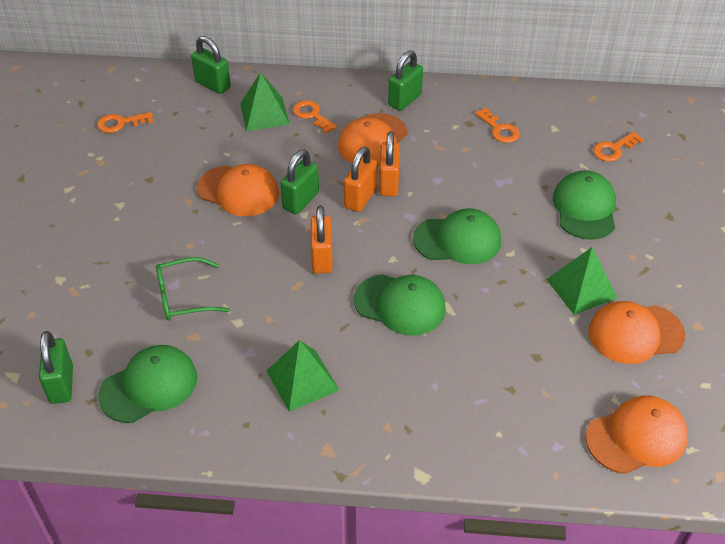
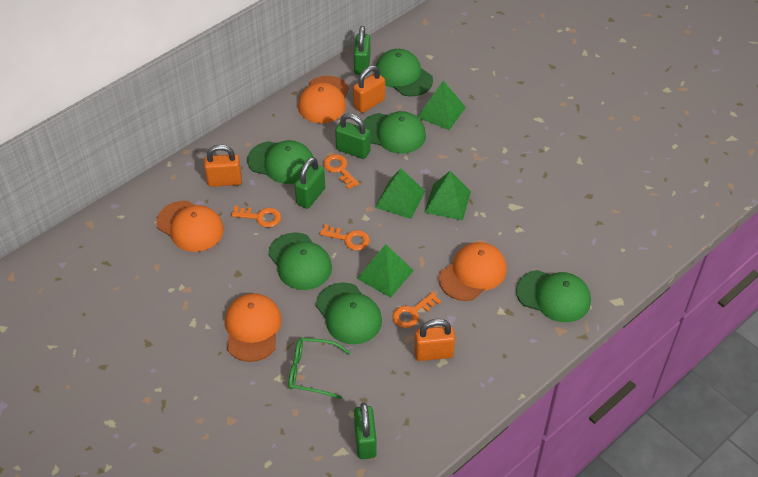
green cap: [98,345,197,423] [354,274,446,336] [413,208,501,264] [553,171,616,240] = 4 -> [247,140,313,184] [268,232,332,290] [316,282,382,344] [363,111,426,154] [376,49,433,96] [516,270,591,322] = 6
green pyramid: [240,72,290,131] [267,340,339,412] [546,247,617,315] = 3 -> [357,244,414,298] [375,168,425,219] [417,80,466,130] [424,171,471,221] = 4

